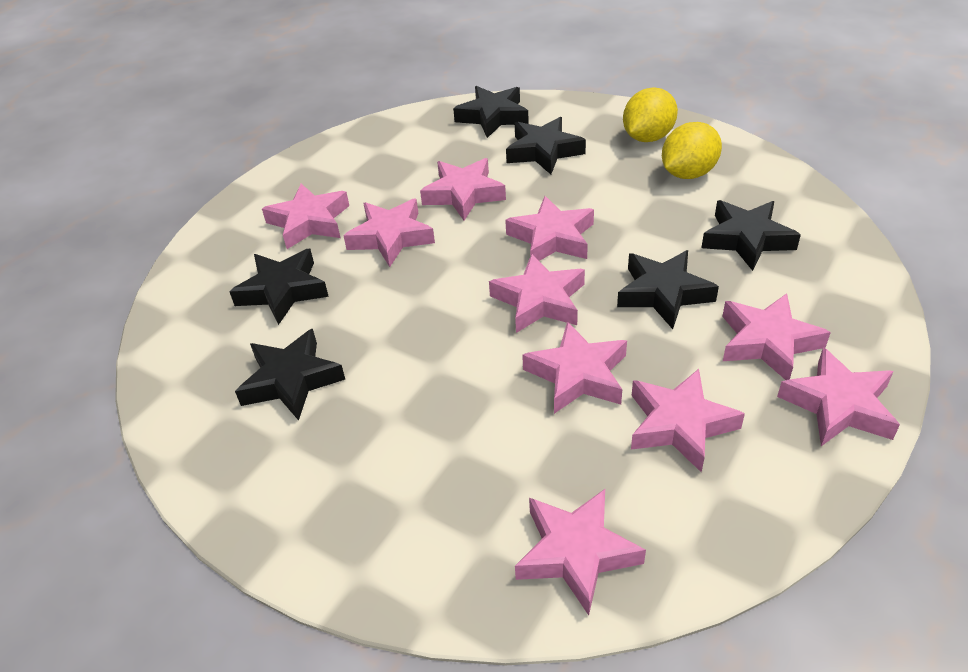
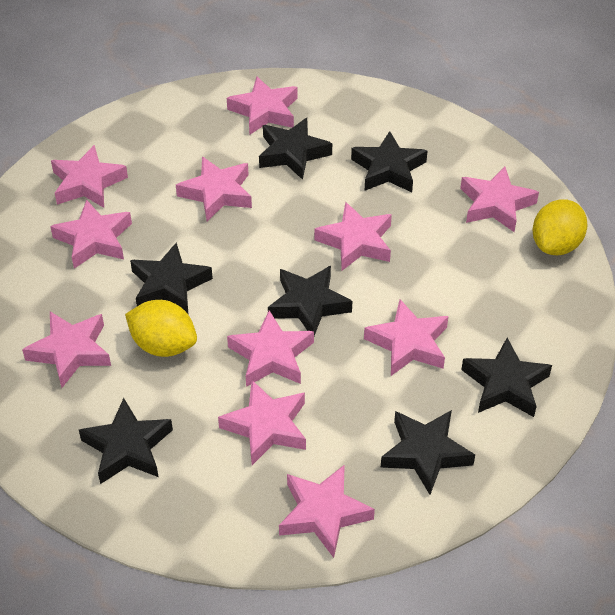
black star: [229,249,329,325] [235,329,345,421] [453,86,529,138] [506,117,586,174] [617,250,719,329] [702,200,801,271] = 6 -> [79,398,173,484] [130,242,213,314] [259,118,332,180] [268,266,352,336] [351,131,427,192] [381,410,475,495] [461,338,552,417] = 7
pink star: [262,184,349,249] [343,199,435,267] [420,158,506,221] [489,253,585,333] [505,196,594,261] [515,489,646,615] [522,321,627,414] [631,369,745,472] [722,293,831,380] [777,347,900,446] = 10 -> [22,311,111,388] [50,199,132,268] [51,145,128,208] [176,157,252,221] [218,380,306,465] [227,77,298,135] [227,310,314,387] [279,465,375,558] [314,202,392,271] [364,299,449,376] [460,166,539,232] = 11

